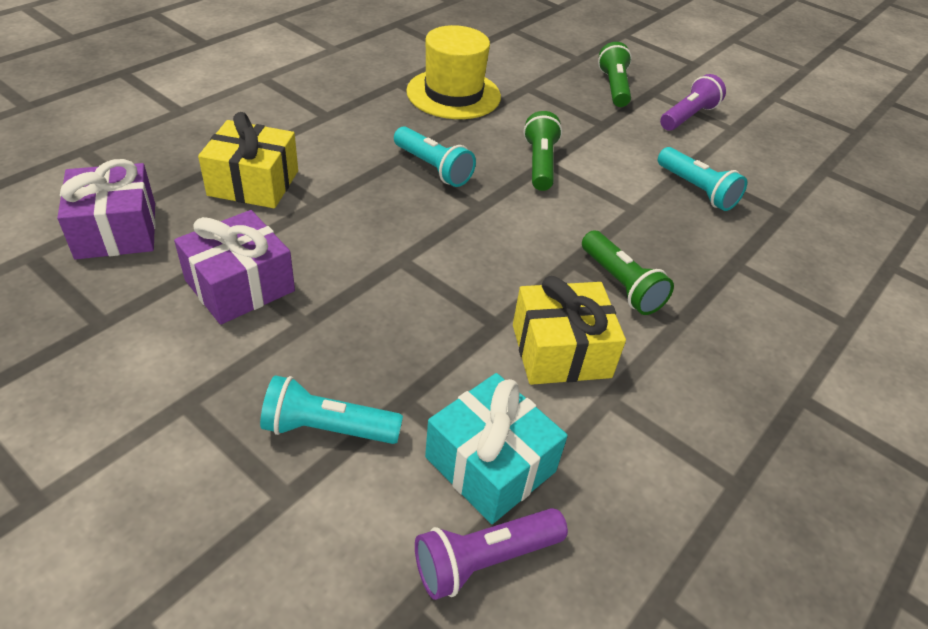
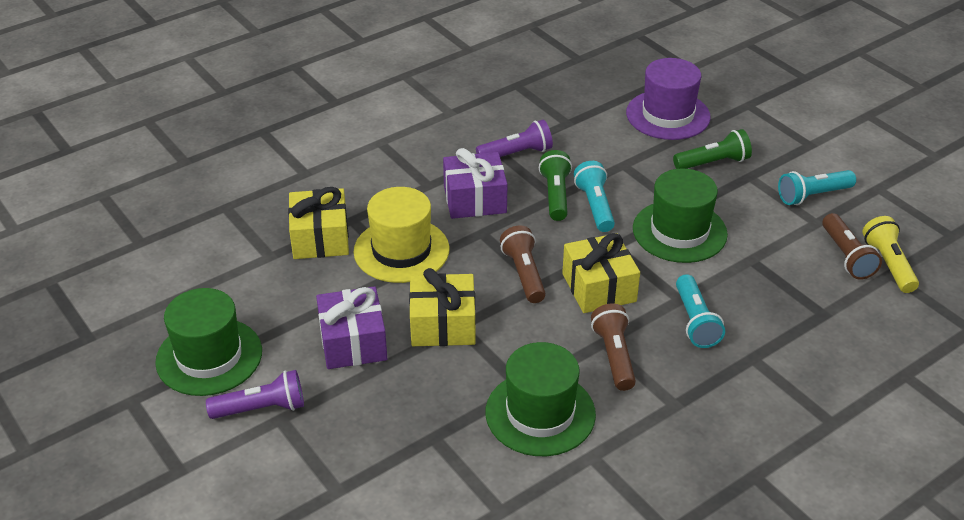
brown flashlight: none = 0 -> [500,225,546,303] [591,304,636,391] [822,213,882,280] = 3
green flashlight: [524,111,562,191] [582,230,674,315] [598,42,632,107] = 3 -> [539,150,572,221] [673,129,752,169] = 2
green hat: none = 0 -> [155,288,262,396] [485,342,596,456] [633,169,728,263] = 3
purple hat: none = 0 -> [626,58,711,140] = 1
turquoise gift: [425,373,568,524] = 1 -> none = 0
yellow flashlight: none = 0 -> [862,216,919,293] = 1
yellow gift: [198,112,298,208] [513,276,626,385] = 2 -> [288,187,349,259] [409,268,475,346] [562,233,640,313] = 3

